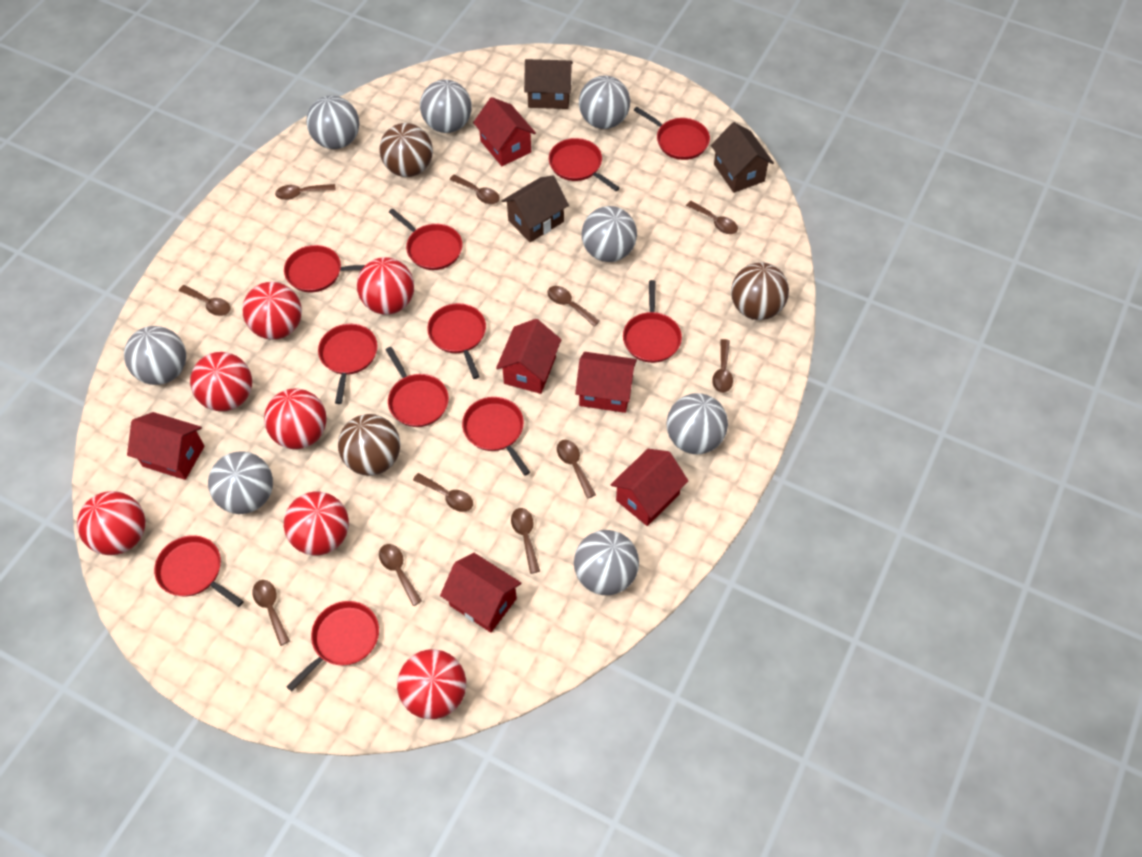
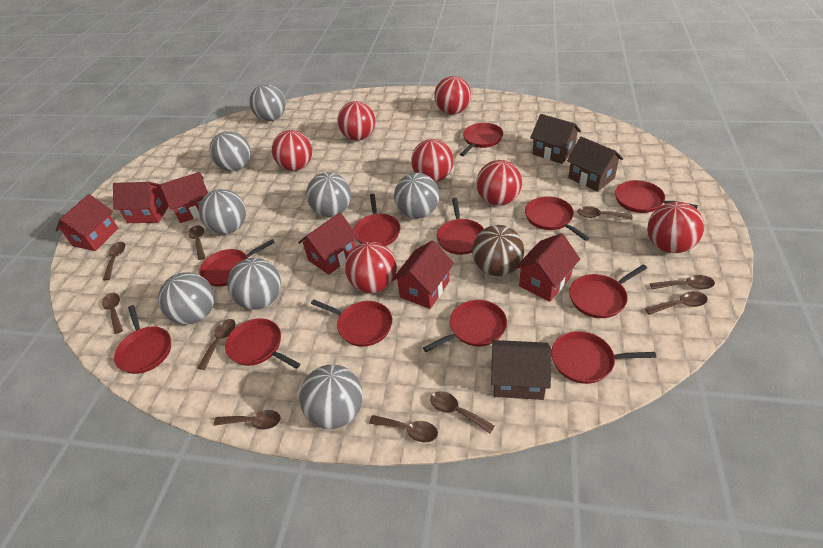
brown ball: [338,414,400,476] [379,123,433,177] [731,263,789,320] = 3 -> [472,225,524,276] = 1
brown spoon: [179,285,231,316] [252,580,290,646] [275,184,336,200] [379,544,422,606] [413,473,473,512] [450,175,500,204] [511,508,540,574] [547,286,600,327] [557,440,596,499] [686,201,738,234] [712,339,733,393] = 11 -> [102,293,123,334] [103,242,125,280] [188,225,206,260] [197,319,236,370] [214,410,281,430] [369,415,438,442] [430,391,495,433] [577,206,632,220] [645,291,708,315] [650,275,715,289] = 10
red pan: [154,535,244,607] [284,245,365,292] [286,601,379,692] [318,324,378,404] [386,347,449,427] [389,208,463,270] [427,303,486,379] [462,397,530,476] [549,138,620,191] [623,280,682,363] [634,107,710,160] = 11 -> [114,305,171,374] [199,239,275,287] [225,318,300,369] [311,299,392,347] [354,194,400,246] [423,300,507,352] [437,198,484,255] [460,123,503,156] [525,196,589,241] [552,331,656,384] [569,265,647,318] [615,180,698,213] = 12

